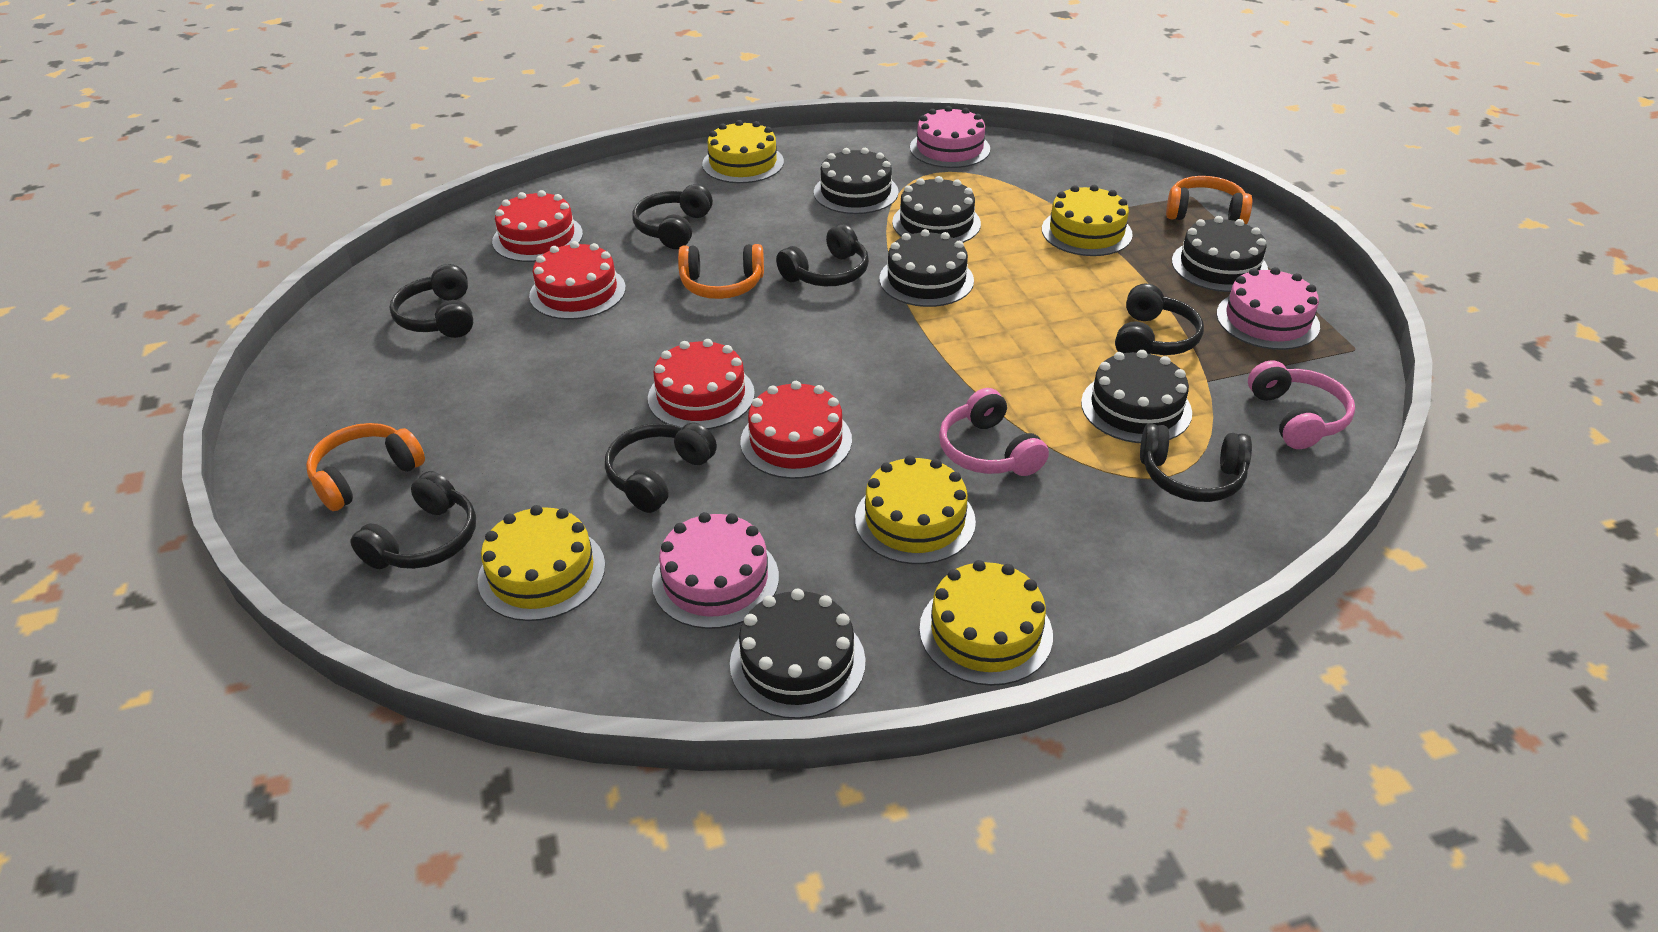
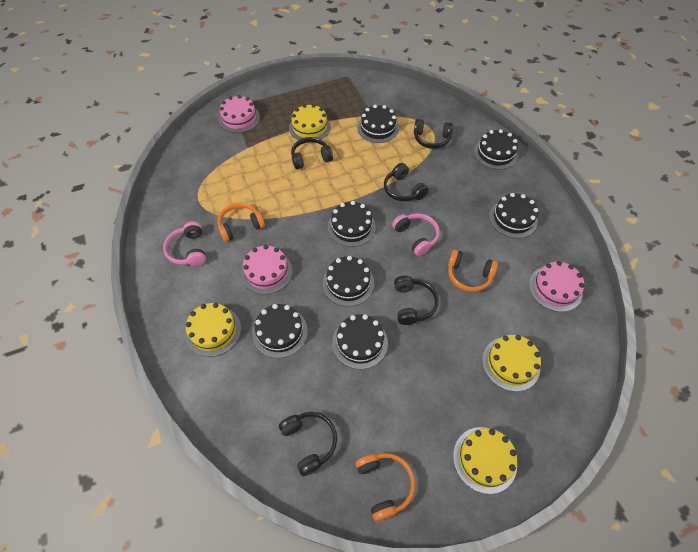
black cake: [730,589,866,719] [814,148,899,214] [879,229,974,307] [892,176,981,243] [1081,350,1192,443] [1172,216,1268,292] = 6 -> [252,304,308,358] [322,256,374,306] [328,201,376,247] [332,314,388,369] [357,105,399,143] [474,129,518,170] [489,193,538,238] = 7
black headphones: [350,471,476,569] [390,264,473,338] [605,423,717,513] [633,184,713,249] [776,224,869,286] [1115,284,1204,355] [1140,423,1252,502] = 7 -> [279,412,337,476] [291,137,333,170] [384,163,429,201] [394,276,438,325] [414,119,453,149] = 5
red cake: [492,190,583,262] [529,241,626,320] [648,339,755,430] [740,381,852,479] = 4 -> none = 0
yellow cake: [478,505,605,621] [702,120,784,183] [855,455,976,564] [919,560,1053,686] [1042,185,1133,256] = 5 -> [185,303,241,357] [289,104,331,140] [453,427,517,494] [482,335,541,392] = 4

